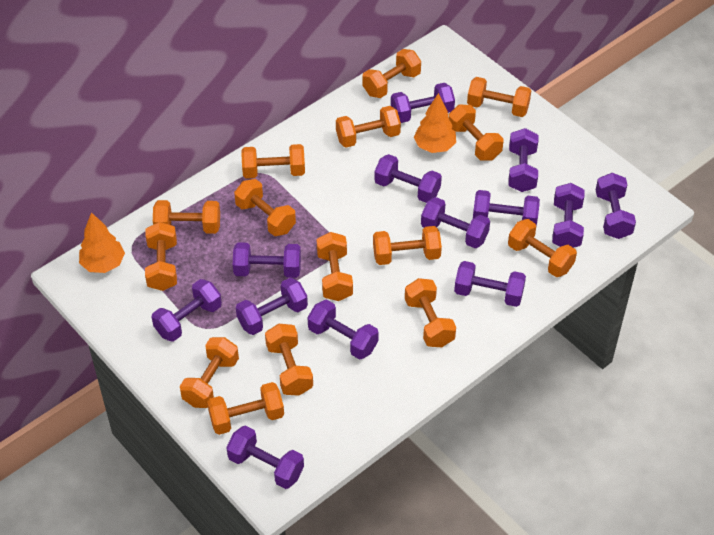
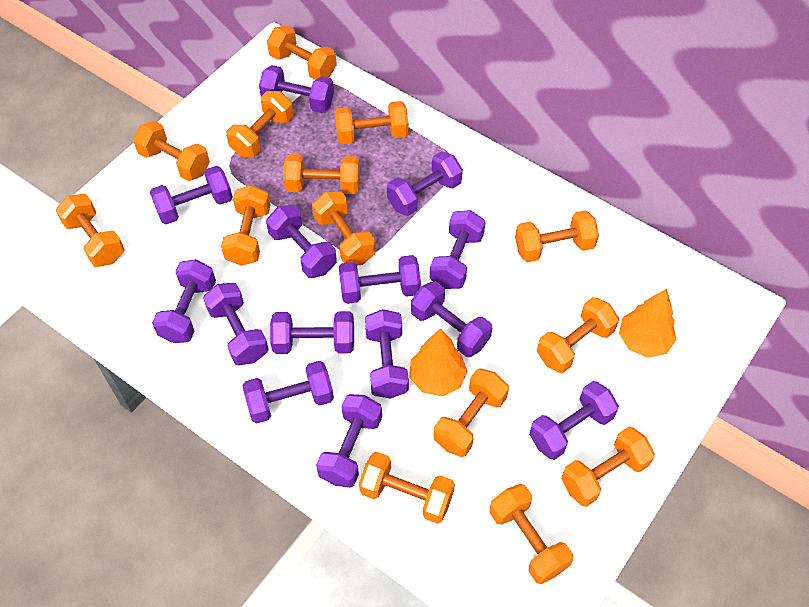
orange dumbbell: [145,222,177,291] [153,200,220,234] [180,337,239,408] [207,382,284,435] [234,179,296,236] [241,144,305,179] [265,324,313,396] [317,232,353,301] [336,106,401,147] [362,49,421,98] [373,226,442,265] [405,278,456,347] [448,105,504,161] [467,77,531,117] [508,219,577,277] = 15 -> [55,194,125,267] [133,121,210,181] [221,185,270,266] [226,91,294,157] [267,25,337,80] [283,154,360,194] [312,191,376,265] [334,101,408,144] [359,452,455,524] [433,368,509,457] [489,484,573,584] [515,210,599,262] [537,297,619,373] [561,427,655,507] = 14
purple dumbbell: [152,279,222,342] [226,425,304,489] [233,242,301,278] [236,278,308,335] [308,299,379,360] [374,154,442,203] [391,83,455,123] [421,197,490,248] [454,261,526,307] [473,190,540,227] [508,128,538,192] [552,183,585,248] [596,173,636,239] = 13 -> [150,166,233,225] [152,259,216,343] [203,283,269,366] [242,361,334,424] [259,65,334,113] [266,205,337,278] [270,311,354,354] [316,394,382,488] [339,255,421,304] [365,309,409,399] [387,151,463,216] [411,281,492,357] [430,210,486,289] [529,381,619,460] = 14

